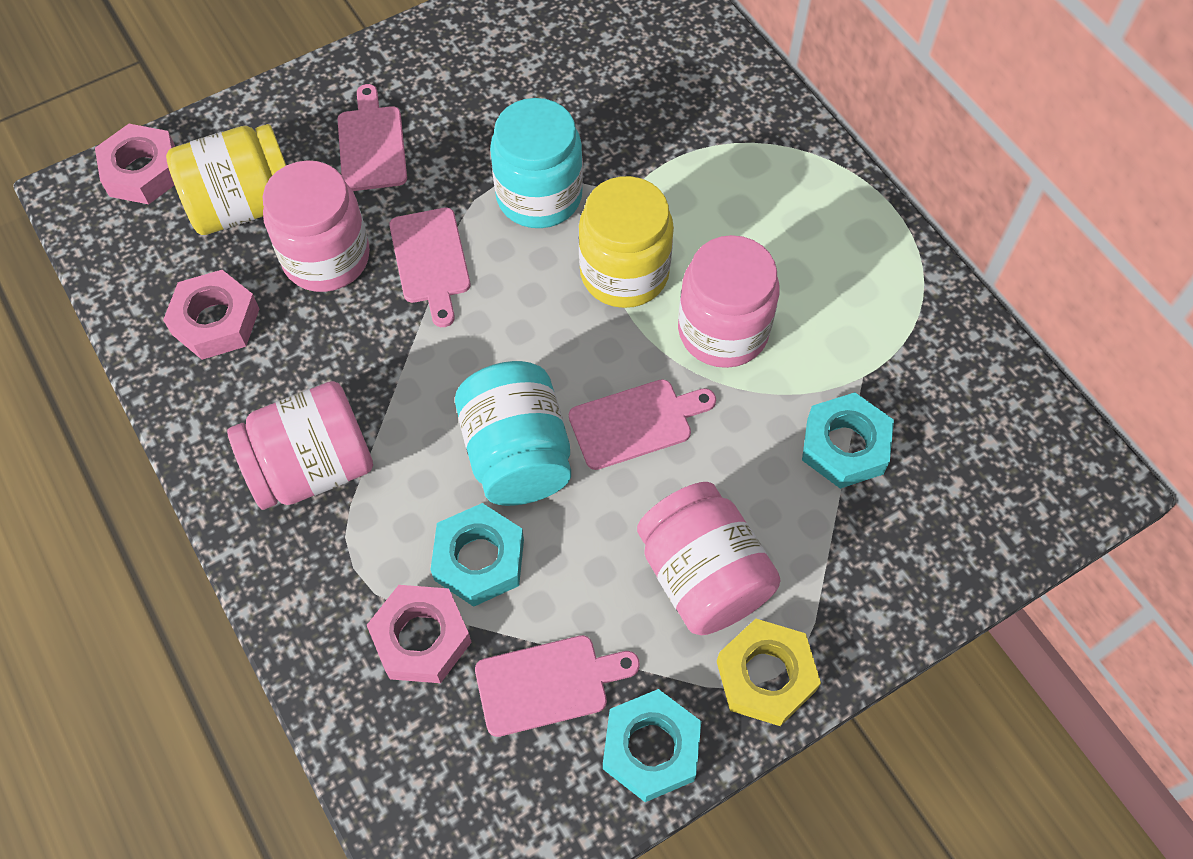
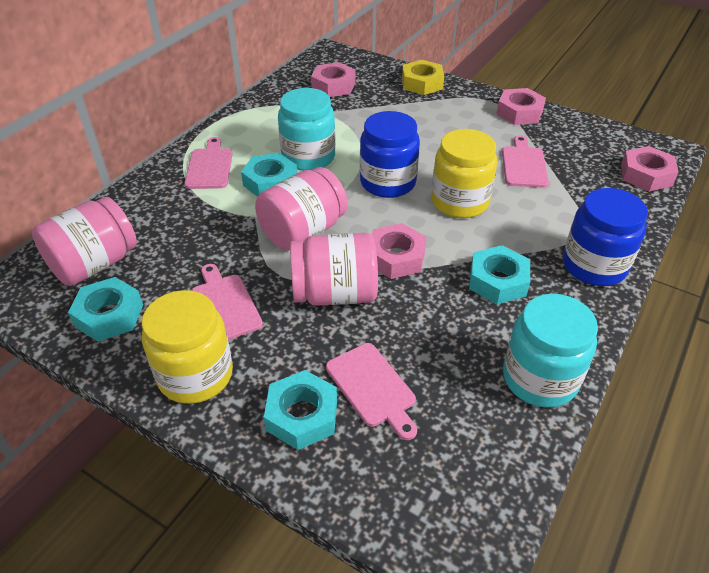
blue jar: none = 0 -> [360,111,420,198] [563,188,648,286] = 2
pink jar: [227,381,373,510] [263,160,370,292] [637,482,781,635] [678,235,780,368] = 4 -> [32,197,137,286] [255,167,348,251] [290,233,378,306] = 3
pink nut: [95,124,175,204] [163,270,259,360] [367,585,472,683] = 3 -> [311,62,356,97] [372,223,426,279] [496,88,546,125] [621,146,679,192] = 4
turquoise nut: [430,503,524,607] [603,689,701,802] [802,392,894,489] = 3 -> [68,277,143,342] [241,153,297,197] [264,370,337,450] [469,245,530,304] = 4

